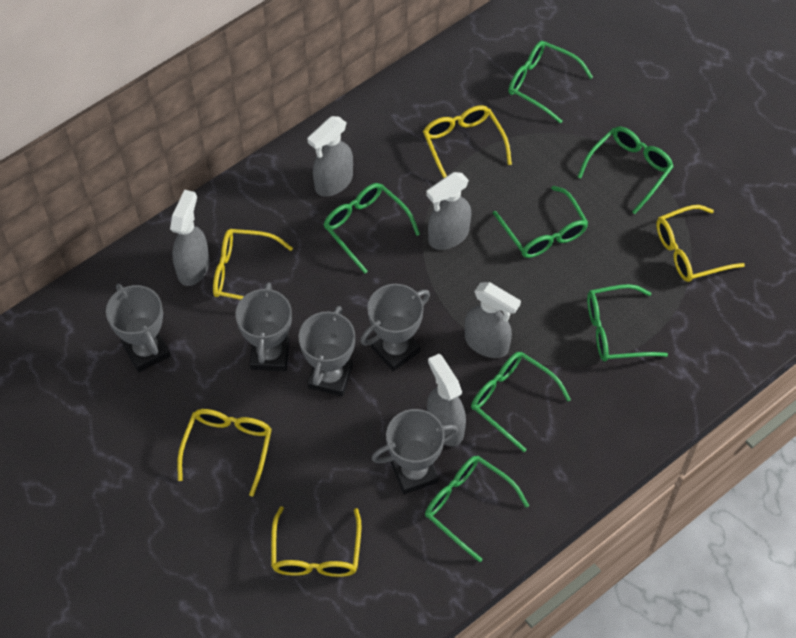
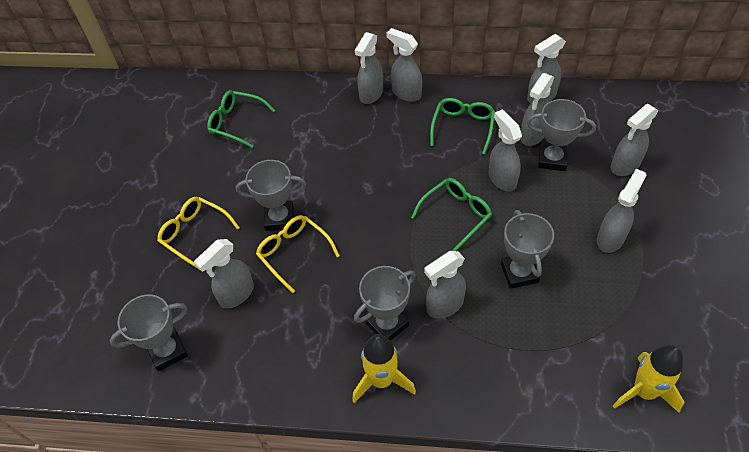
green glasses: [324,183,420,274] [425,456,529,562] [471,352,571,452] [493,186,588,258] [508,41,593,124] [577,127,674,214] [587,284,668,361] = 7 -> [207,90,275,148] [411,178,492,251] [430,98,495,154] = 3
grey spray bottle: [170,190,210,286] [307,116,353,197] [426,172,471,250] [427,354,466,446] [465,282,521,358] = 5 -> [194,239,254,308] [355,32,383,104] [386,28,422,102] [424,251,466,319] [489,109,522,191] [520,73,554,146] [527,34,566,103] [597,169,647,253] [611,104,659,176] = 9
yellow glasses: [177,409,272,497] [213,229,293,300] [271,506,361,577] [423,105,512,178] [656,205,745,282] = 5 -> [157,197,240,271] [256,215,340,293] = 2
yellow rocket: none = 0 -> [352,334,416,403] [613,345,684,413] = 2

